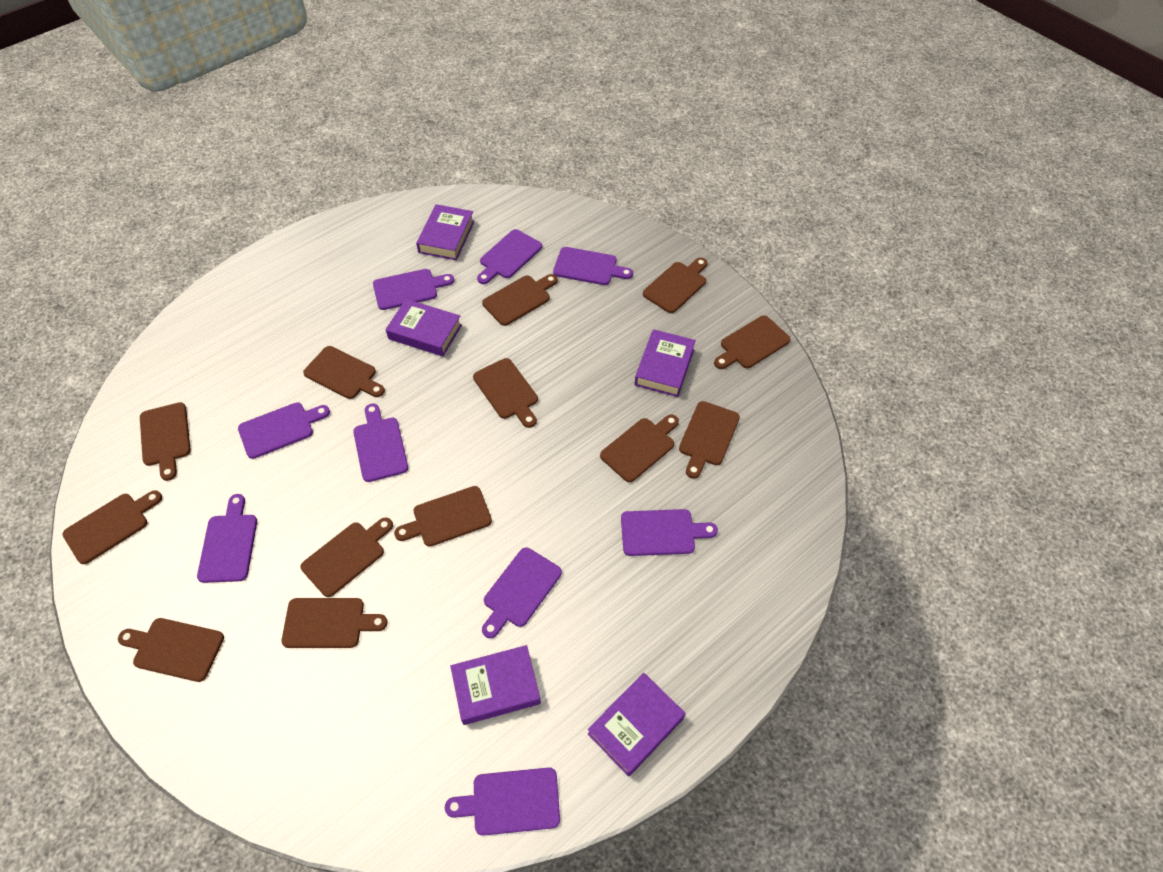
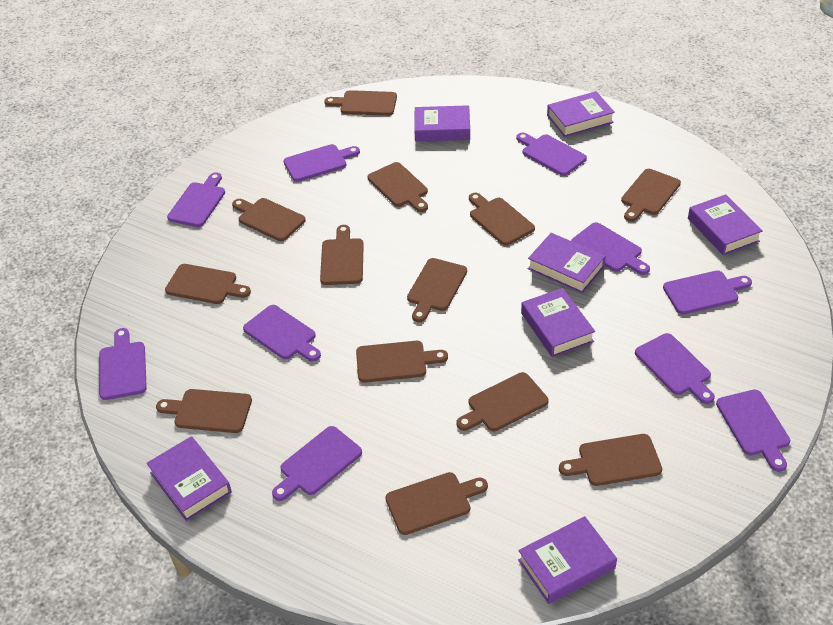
purple book: [386,299,462,356] [416,204,475,260] [450,645,541,725] [588,673,685,777] [635,329,696,397] = 5 -> [146,436,232,521] [414,105,470,142] [518,516,617,604] [521,288,595,357] [528,233,606,293] [547,91,615,137] [688,194,763,255] = 7
purple cutting board: [197,494,257,583] [238,402,330,459] [353,403,408,482] [373,269,454,310] [445,767,560,836] [477,229,542,284] [482,547,562,638] [553,247,633,285] [621,509,718,556] = 9 -> [99,328,147,400] [167,172,225,227] [243,305,321,362] [272,426,362,501] [283,144,360,182] [516,133,587,176] [571,222,650,275] [635,333,715,404] [663,271,752,315] [716,390,790,472] = 10

